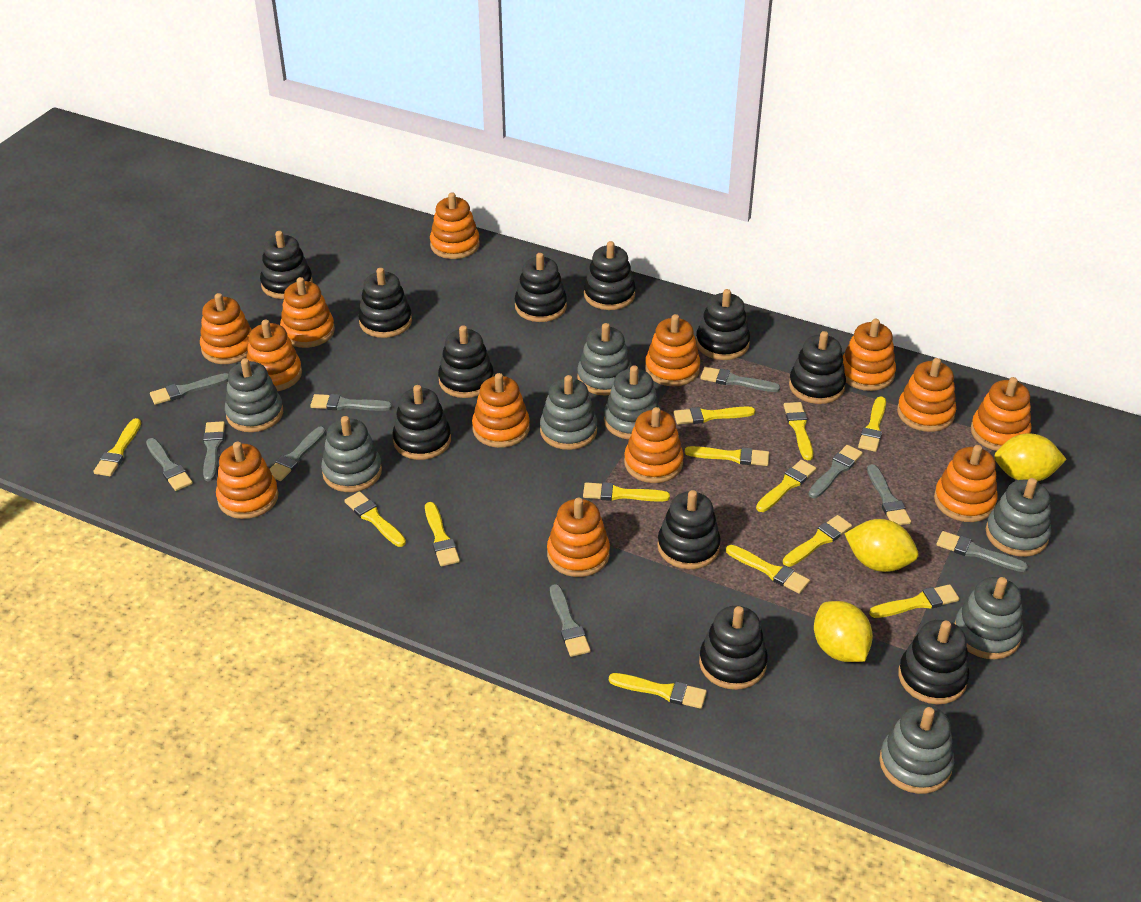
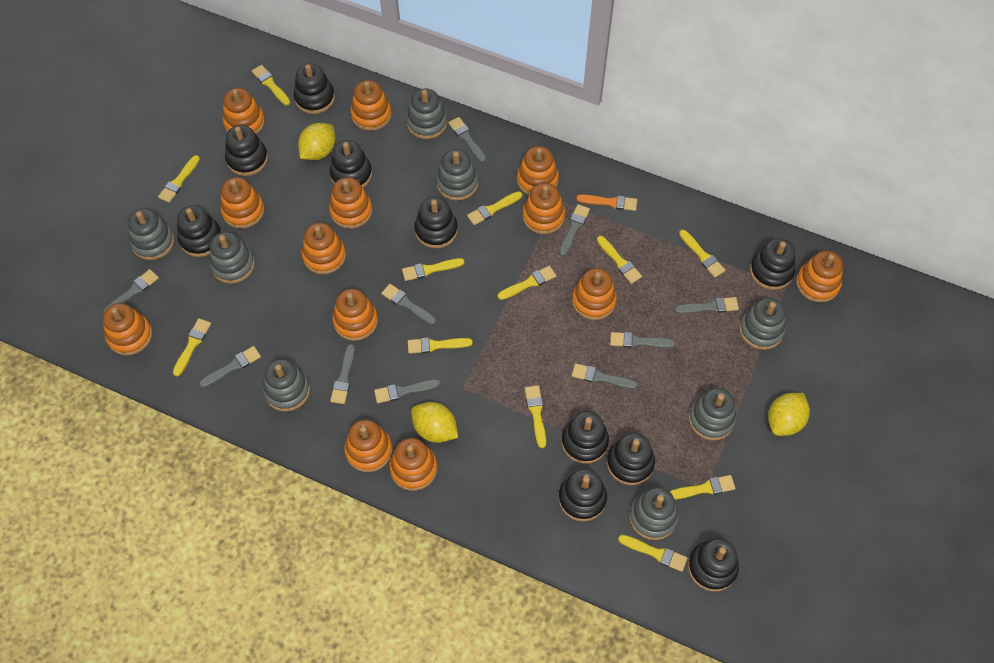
black stacking toy: [260,231,313,299] [358,268,412,338] [392,385,451,460] [438,325,494,398] [515,253,567,322] [584,241,635,310] [657,490,721,569] [696,289,750,360] [699,606,768,690] [789,331,846,404] [898,620,969,705] = 11 -> [177,205,222,257] [225,125,268,176] [294,64,335,114] [330,140,372,188] [415,197,458,248] [558,468,607,522] [561,411,609,464] [607,432,655,485] [688,538,739,592] [750,238,795,290] = 10
orange brush: none = 0 -> [576,194,637,211] = 1
yellow brush: [93,418,141,476] [344,491,406,547] [425,502,460,566] [583,482,670,502] [609,673,707,709] [674,407,755,425] [685,446,769,466] [726,545,810,594] [756,460,816,512] [783,515,852,567] [784,402,813,460] [858,396,886,452] [869,584,959,618] = 13 -> [158,155,200,203] [173,318,211,376] [252,65,290,105] [402,258,464,281] [408,338,473,354] [467,191,522,225] [498,266,556,300] [525,385,546,448] [597,236,642,284] [618,535,688,572] [669,475,735,500] [679,230,726,278] = 12

